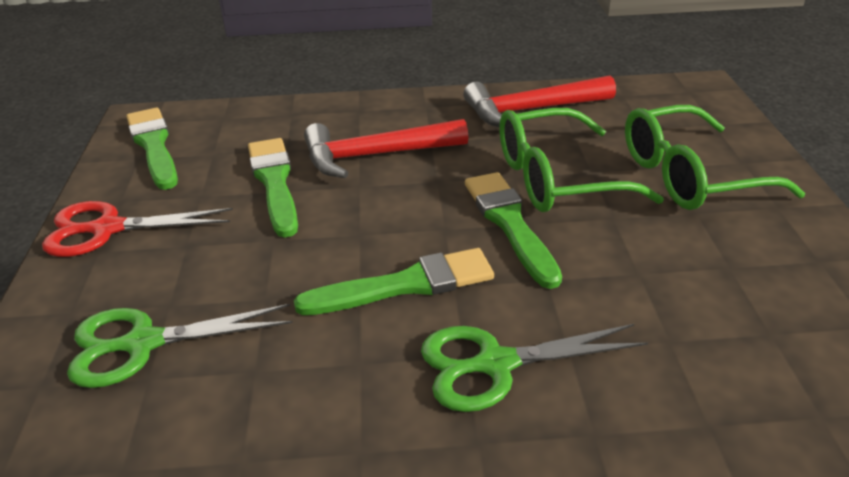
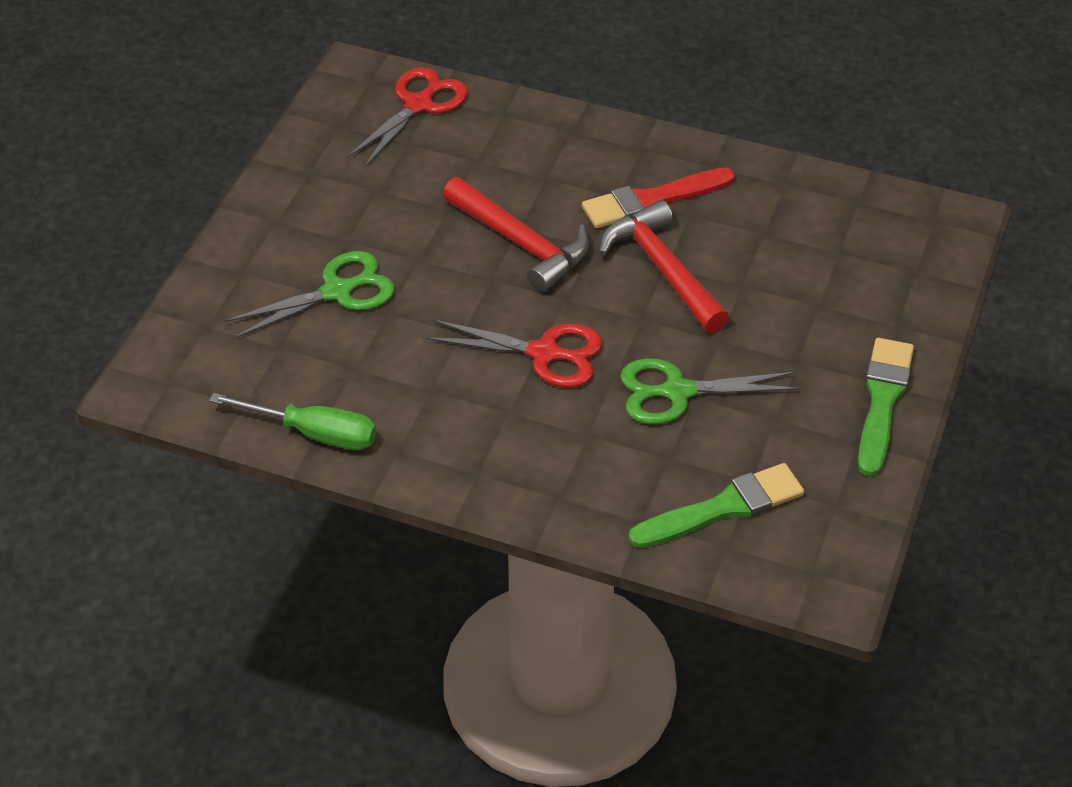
green brush: [126,107,178,190] [248,138,298,238] [294,248,494,315] [465,172,562,289] = 4 -> [628,463,804,548] [858,338,914,477] = 2
green glasses: [499,108,664,212] [625,105,805,210] = 2 -> none = 0
green screwdriver: none = 0 -> [209,393,376,450] = 1
red brush: none = 0 -> [582,167,735,228] = 1
red scissors: [42,201,233,257] = 1 -> [347,67,468,168] [426,319,602,388] = 2

